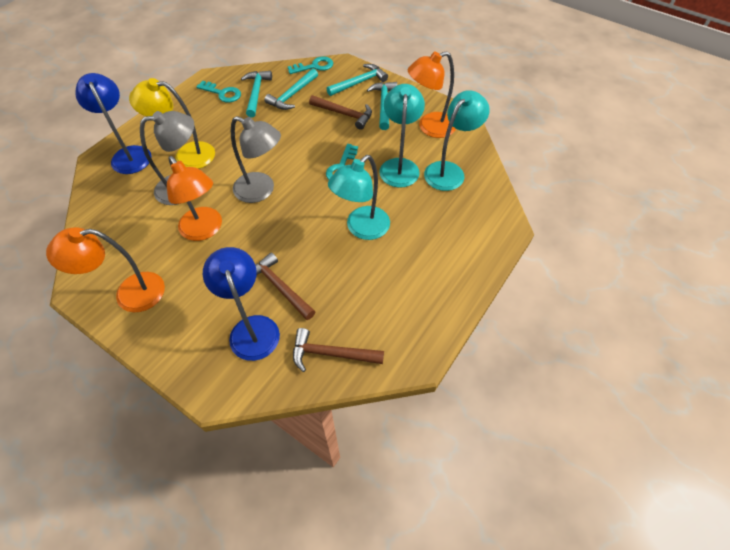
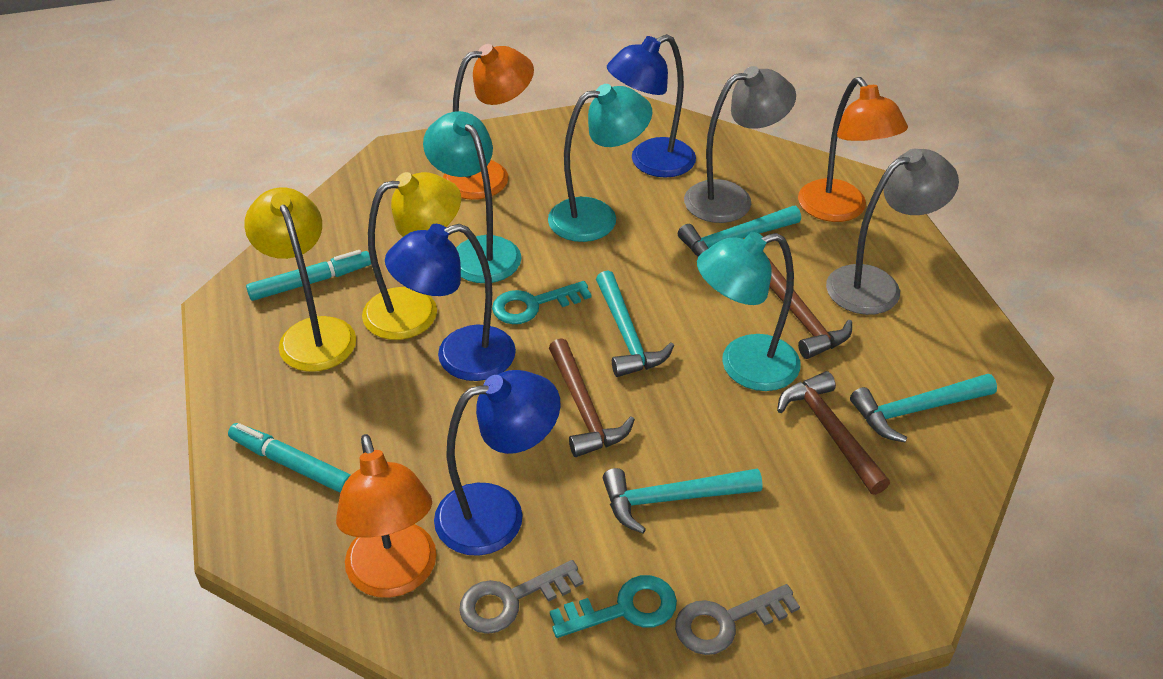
blue lamp: [76,73,152,174] [203,247,280,361] = 2 -> [385,224,516,381] [434,370,560,556] [607,34,696,178] = 3
grey key: none = 0 -> [459,560,583,634] [675,584,800,655] = 2
turquoise key: [196,81,241,103] [288,56,333,74] [326,144,358,180] = 3 -> [492,281,591,324] [550,575,677,638] = 2
turquoise marker: none = 0 -> [228,423,351,493] [246,250,371,301] = 2
yellow lamp: [129,78,215,169] = 1 -> [244,187,356,372] [362,172,461,340] = 2

